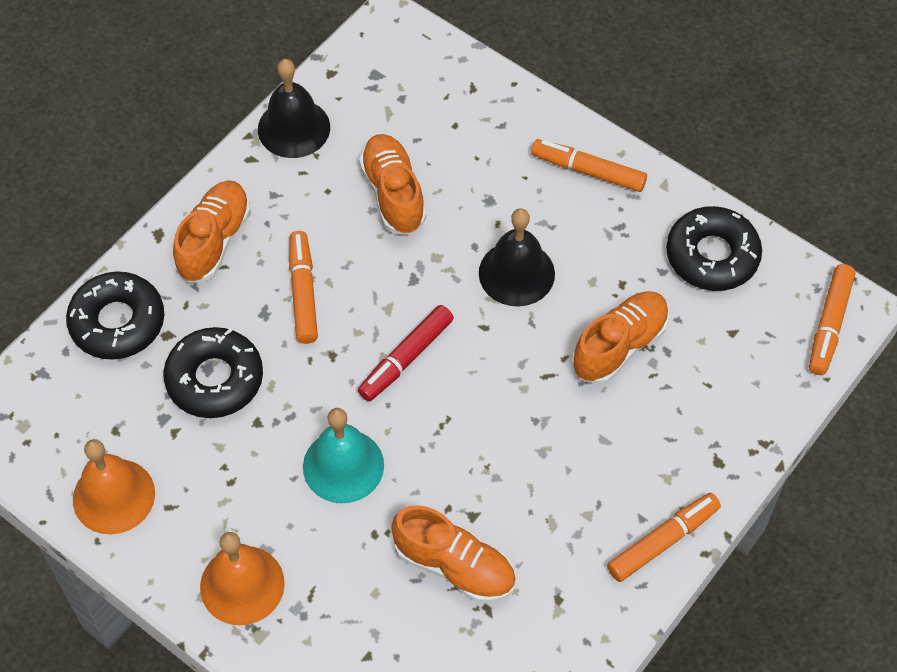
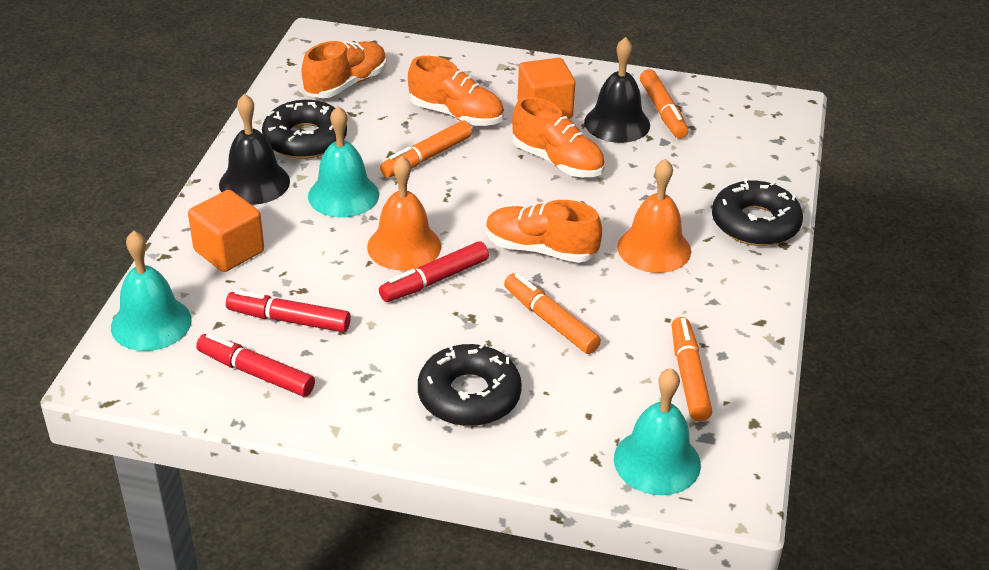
orange cube: none = 0 -> [188,190,264,272] [518,58,575,119] = 2
red marker: [358,305,454,401] = 1 -> [196,333,315,397] [226,290,351,332] [379,241,489,302] = 3
turquoise bell: [303,408,384,503] = 1 -> [111,230,192,351] [308,106,379,217] [614,368,701,495] = 3

